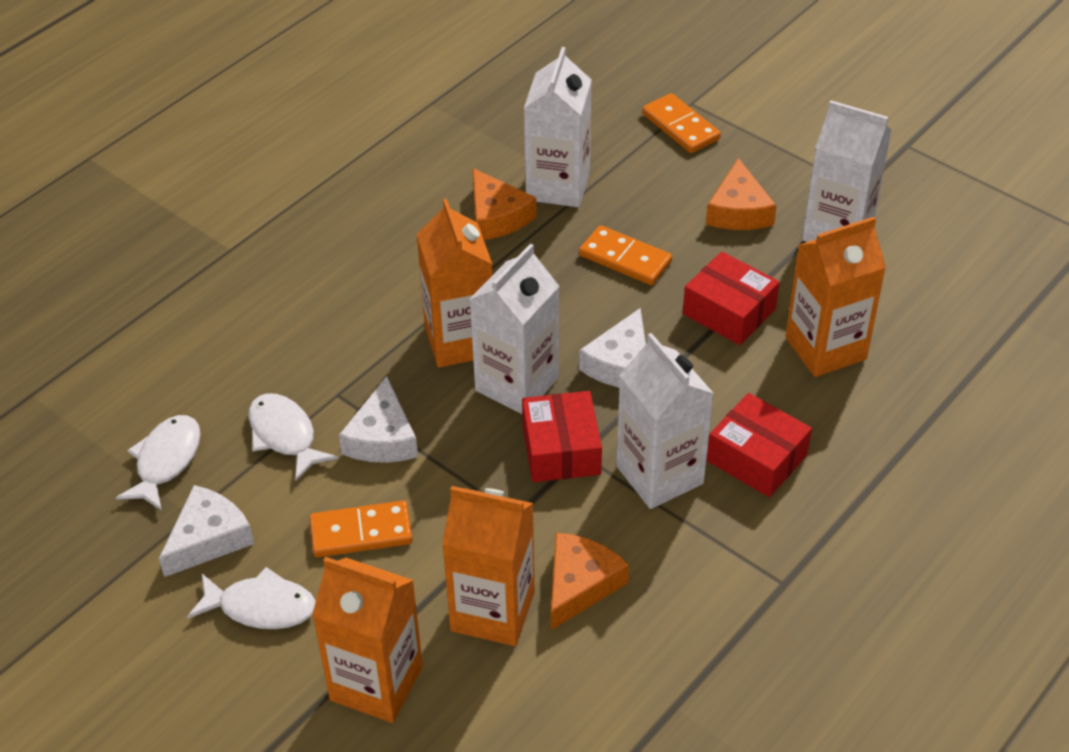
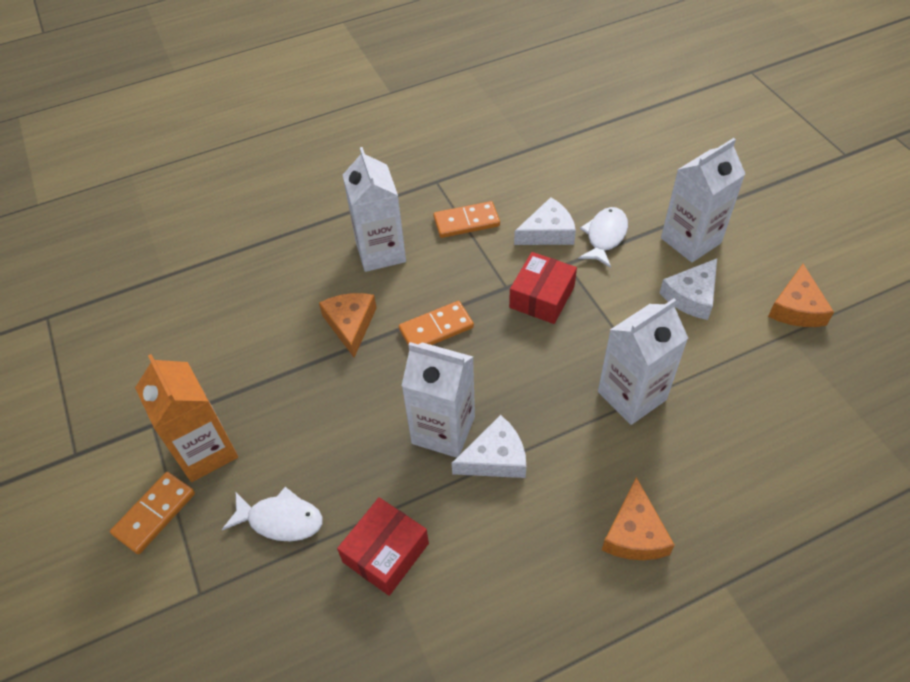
orange carton: [312,557,423,723] [416,199,493,368] [442,486,535,646] [785,217,886,377] = 4 -> [135,354,238,482] = 1
red box: [522,391,602,482] [683,251,780,345] [707,393,812,497] = 3 -> [337,497,429,596] [509,252,577,324] = 2
white fish: [116,415,201,511] [187,567,316,629] [248,393,338,482] = 3 -> [222,487,323,541] [578,207,628,268] = 2

